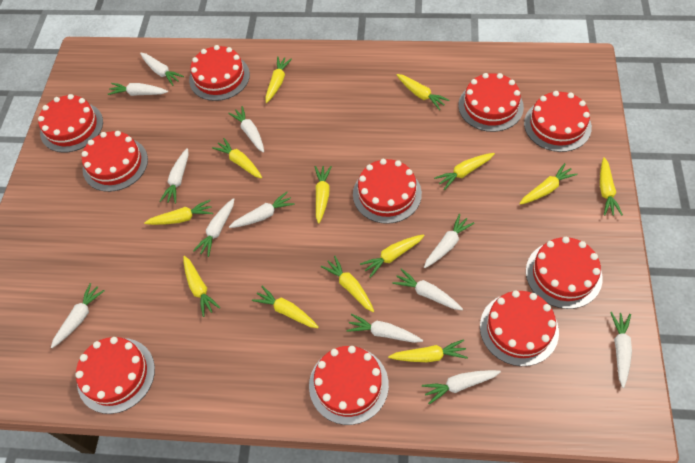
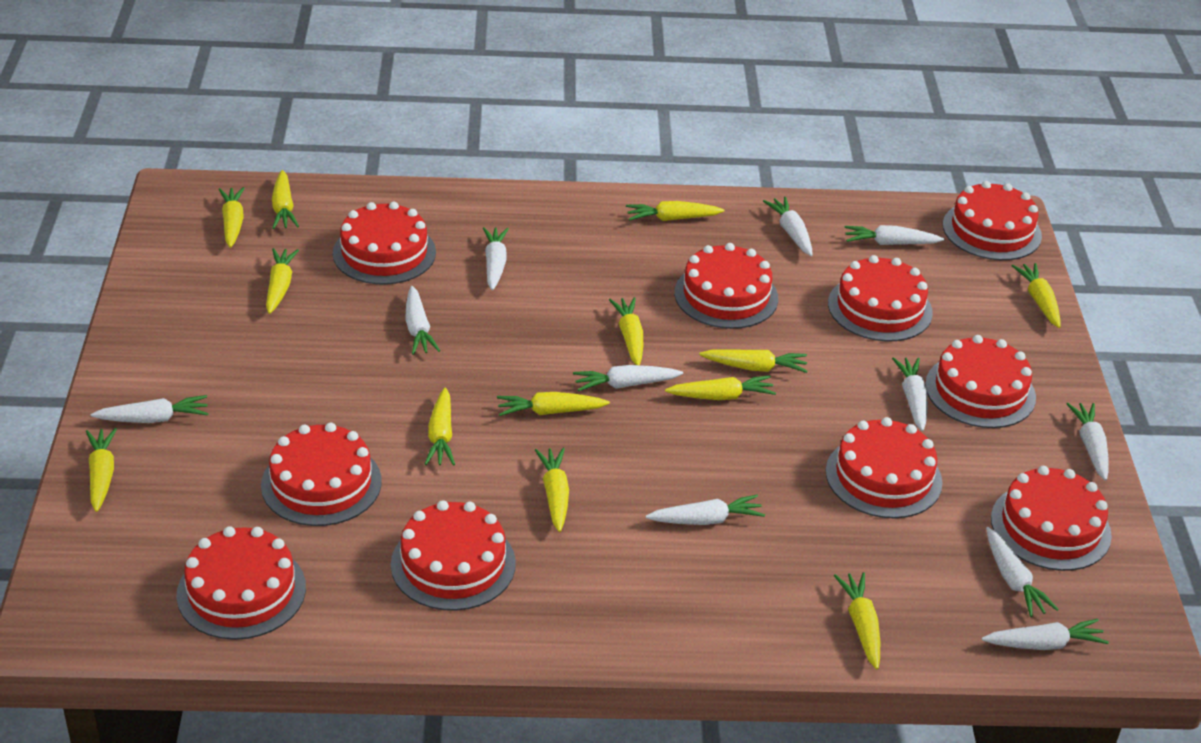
white carrot: [51,283,105,348] [108,83,168,96] [140,53,184,86] [160,148,189,204] [193,198,234,257] [228,106,264,153] [229,192,295,228] [346,314,423,343] [392,269,463,310] [422,370,501,404] [424,214,474,268] [610,312,632,388] = 12 -> [91,395,208,423] [405,286,440,355] [483,227,509,290] [573,365,683,391] [645,495,765,525] [763,197,813,256] [844,225,944,245] [892,357,928,431] [982,619,1109,650] [986,527,1059,617] [1067,403,1109,481] = 11

